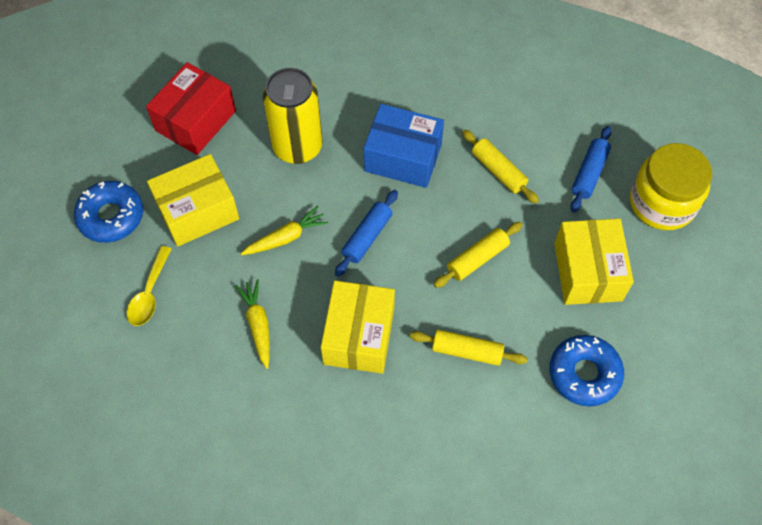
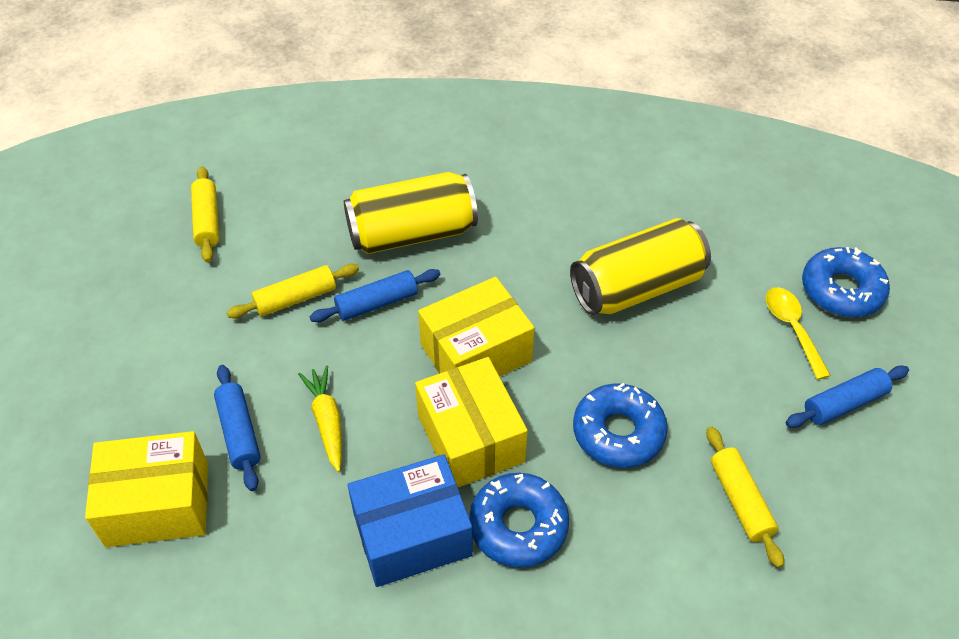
blue donut: [74,181,143,243] [549,335,624,407] = 2 -> [469,473,569,568] [573,383,668,468] [802,247,890,317] = 3
blue rolling pin: [335,190,398,277] [571,126,611,213] = 2 -> [214,365,261,491] [310,269,441,322] [786,366,909,428] = 3
red box: [146,62,236,155] = 1 -> none = 0
yellow can: [263,68,322,164] = 1 -> [344,172,478,254] [570,218,711,315] = 2
yellow carrot: [235,279,270,369] [241,206,328,255] = 2 -> [298,366,342,472] = 1
yellow jar: [630,143,712,230] = 1 -> none = 0

